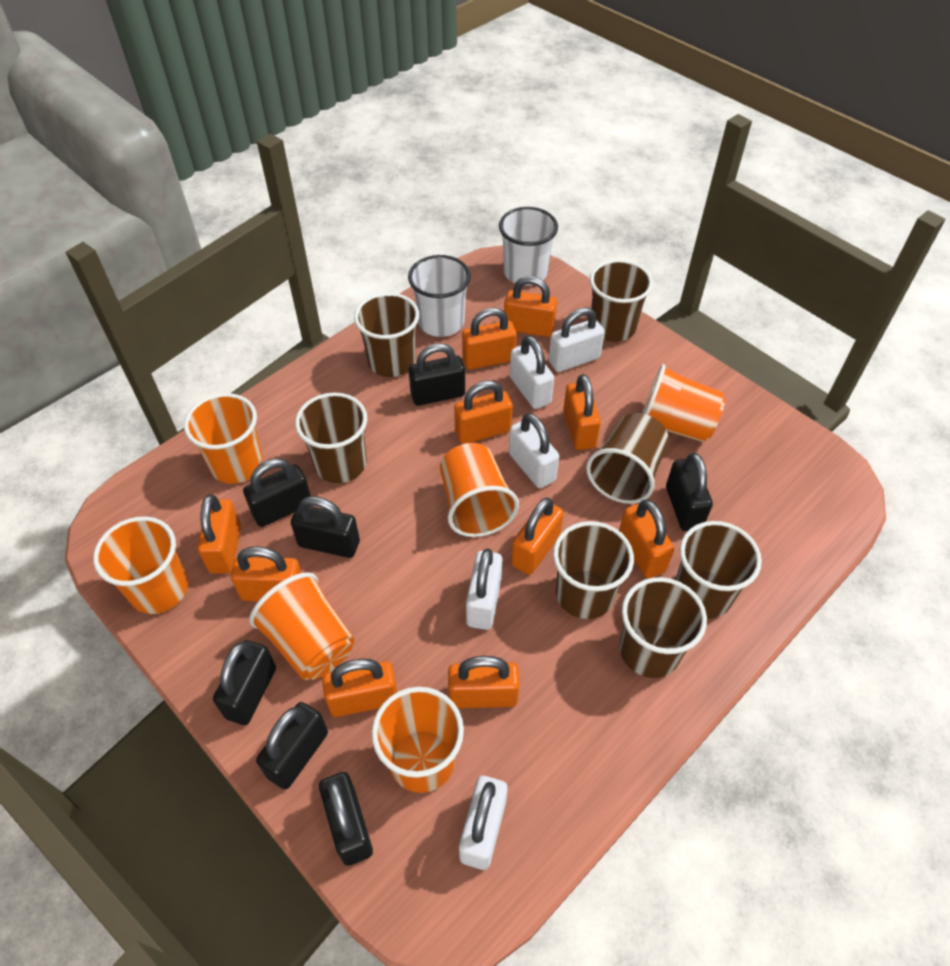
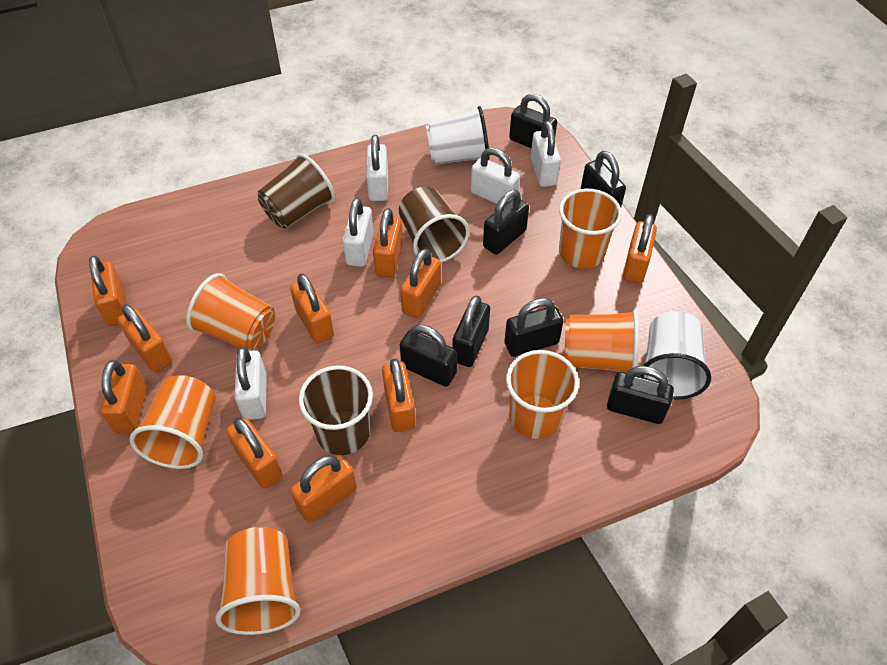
brown cup: [295,393,367,483] [354,293,419,377] [553,521,634,619] [586,413,669,504] [590,259,653,342] [620,577,707,678] [676,521,762,619] = 7 -> [258,153,335,229] [299,365,373,455] [399,186,469,263] = 3

